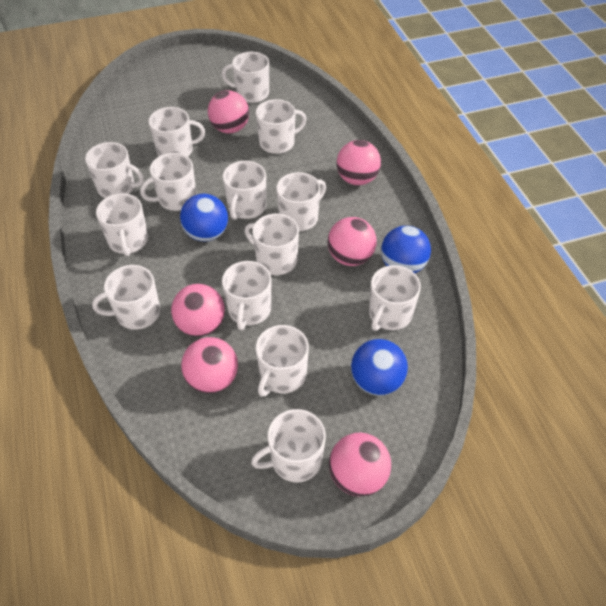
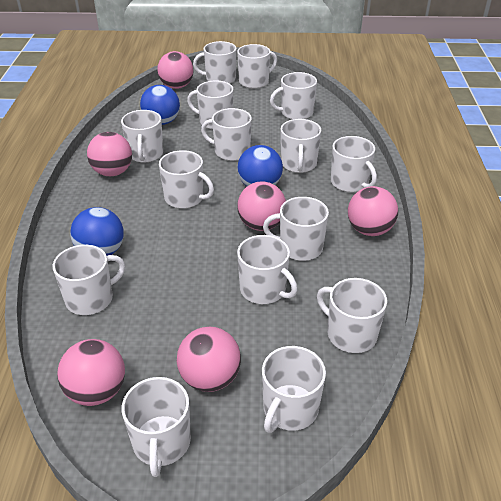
white mug: [85,142,144,198] [92,265,160,330] [96,193,148,256] [140,153,196,211] [148,107,205,157] [222,52,269,103] [222,261,271,330] [223,161,266,220] [245,214,299,275] [251,409,326,482] [256,99,307,154] [256,325,309,397] [276,172,326,231] [369,265,421,331] = 14 -> [53,245,125,315] [121,110,163,163] [122,377,191,477] [159,150,214,209] [187,81,233,129] [193,41,237,84] [201,108,252,161] [237,44,277,88] [237,235,297,304] [262,346,326,433] [263,197,329,261] [270,72,317,120] [280,119,321,173] [317,278,387,353] [331,136,377,192] = 15

